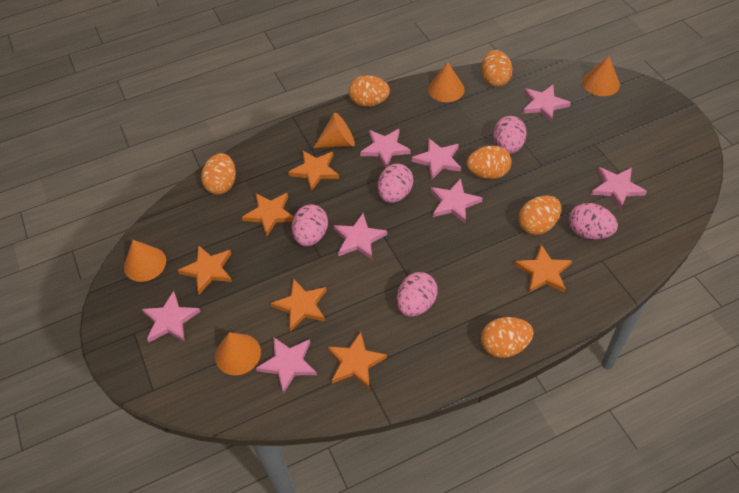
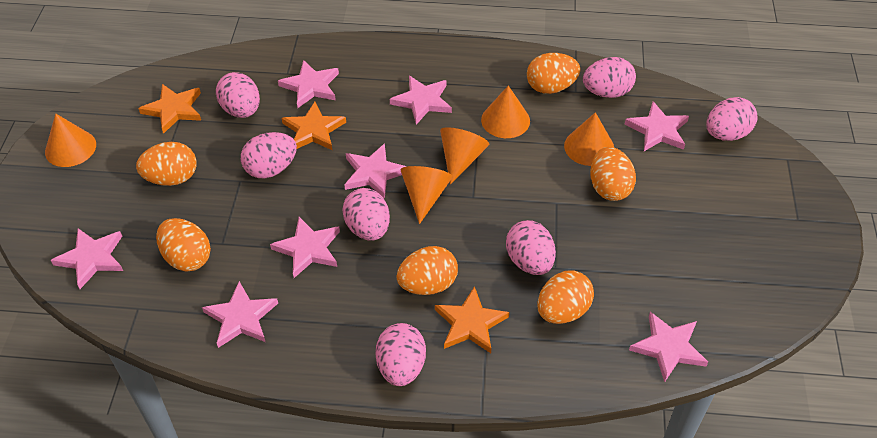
orange star: [178,245,232,294] [242,193,294,236] [271,279,327,332] [288,150,339,191] [327,332,387,389] [514,244,572,293] = 6 -> [138,84,201,134] [282,102,346,150] [435,286,509,353] = 3
pink egg: [292,205,328,246] [378,163,413,203] [397,272,438,317] [493,116,527,154] [569,203,618,240] = 5 -> [216,72,260,118] [241,132,297,178] [342,188,390,240] [375,323,426,386] [506,220,556,275] [583,57,636,98] [706,97,758,141] = 7

